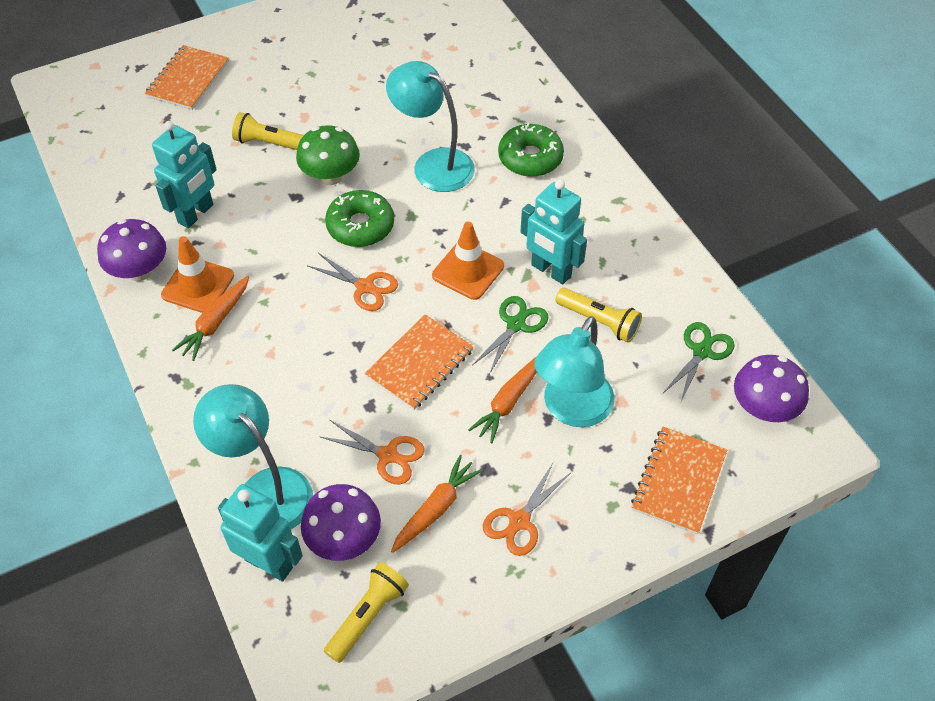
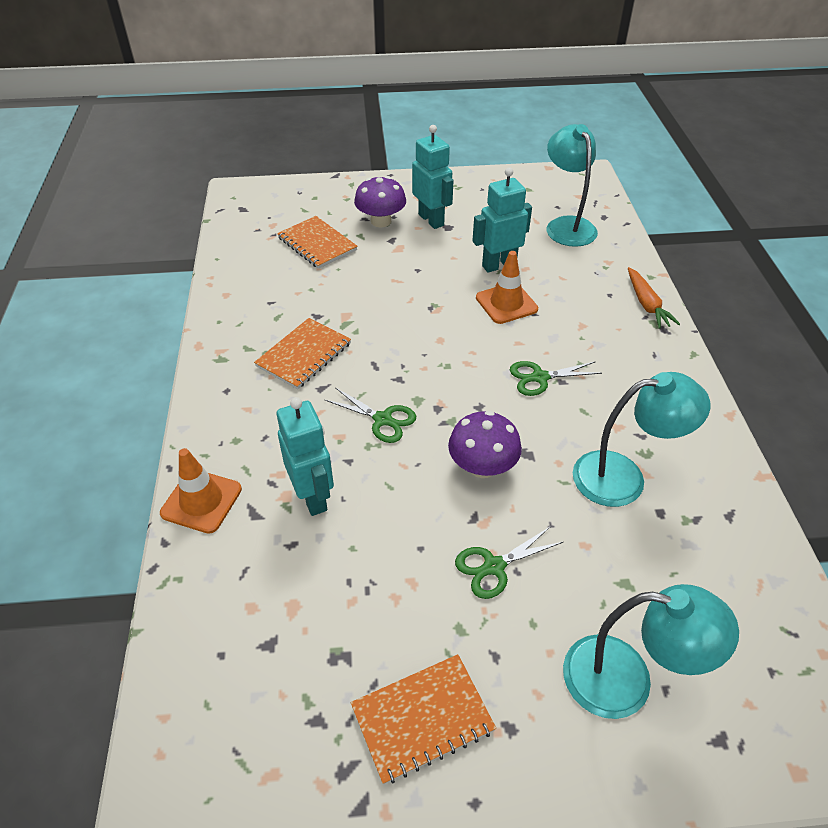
green donut: [325,190,394,247] [498,123,564,177] = 2 -> none = 0
green mushroom: [296,125,360,185] = 1 -> none = 0
green scissors: [473,296,549,375] [663,322,735,402] = 2 -> [325,387,416,443] [455,526,563,599] [510,361,602,396] = 3
orange carrot: [172,276,249,361] [391,455,483,553] [468,356,537,443] = 3 -> [628,267,680,329] = 1
orange scissors: [308,253,398,311] [319,420,424,484] [483,463,570,556] = 3 -> none = 0
purple mushroom: [97,219,166,281] [301,484,381,561] [734,355,809,422] = 3 -> [354,176,406,227] [448,411,522,478] = 2
yellow flashlight: [232,112,304,150] [324,562,409,663] [555,288,642,342] = 3 -> none = 0

